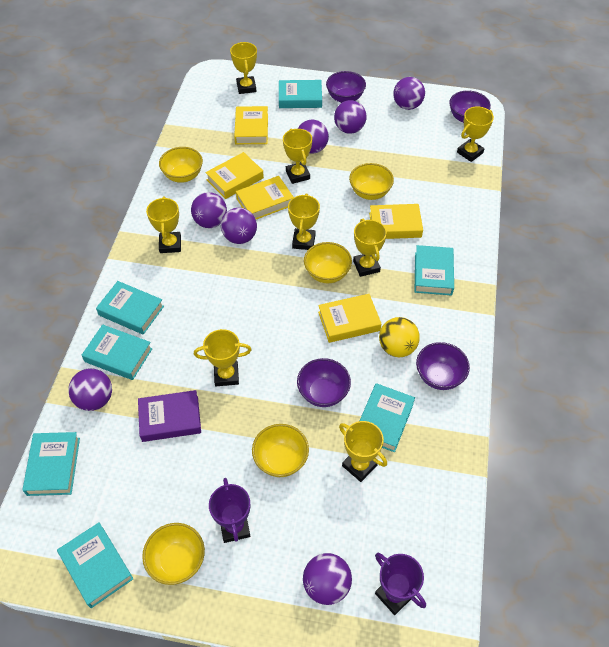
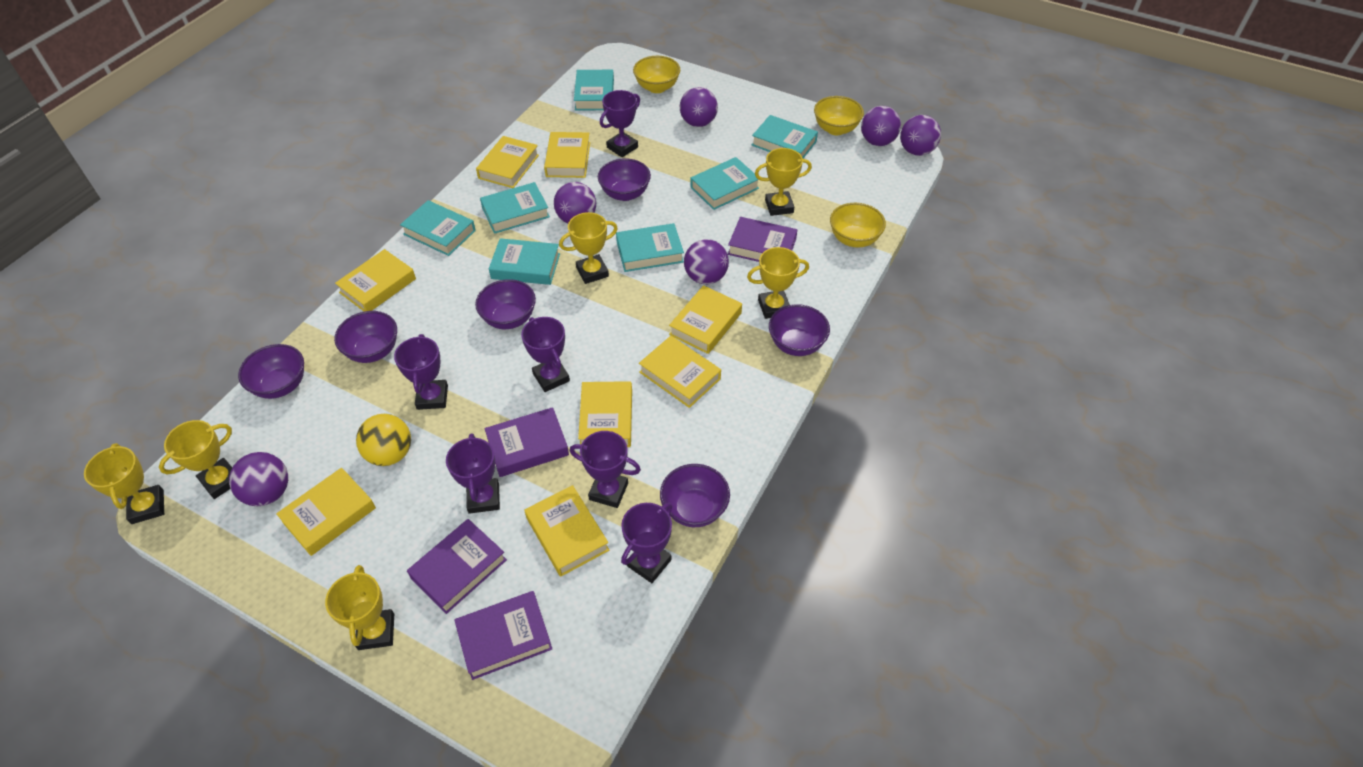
purple ball: [68,368,112,411] [191,192,227,228] [221,208,257,244] [298,120,329,154] [303,553,352,605] [334,100,367,134] [393,77,425,110] = 7 -> [229,452,288,506] [554,182,596,223] [680,87,718,127] [684,239,729,284] [861,106,901,146] [900,115,941,156] = 6
purple book: [138,390,201,442] = 1 -> [407,519,507,614] [454,591,552,680] [485,407,569,477] [728,217,797,262] = 4
purple bowl: [297,358,351,407] [326,71,366,103] [416,342,470,390] [449,90,491,123] = 4 -> [238,344,304,399] [334,311,397,363] [475,279,536,329] [598,158,651,201] [660,464,730,527] [769,304,830,356] = 6
purple trophy: [209,478,251,543] [375,553,426,615] = 2 -> [394,334,448,410] [446,433,500,514] [521,317,570,392] [570,431,641,508] [600,90,640,157] [621,503,672,583] = 6
yellow book: [205,152,264,199] [234,106,268,144] [236,176,294,219] [318,294,382,343] [369,204,423,239] = 5 -> [276,468,376,556] [335,249,416,311] [476,136,539,188] [524,485,609,577] [544,132,590,178] [578,381,632,447] [639,336,721,408] [669,285,742,354] = 8
yellow bowl: [142,523,205,585] [159,147,203,183] [252,424,309,477] [304,242,352,284] [349,163,394,200] = 5 -> [633,56,680,93] [814,96,864,135] [830,203,886,248] = 3
yellow trophy: [146,197,181,253] [194,329,252,386] [230,42,257,94] [283,128,312,184] [288,193,320,250] [339,421,387,482] [353,219,387,277] [457,106,494,162] = 8 -> [84,443,164,524] [159,420,232,499] [325,565,394,650] [559,212,618,284] [747,247,809,319] [755,148,812,216] = 6

